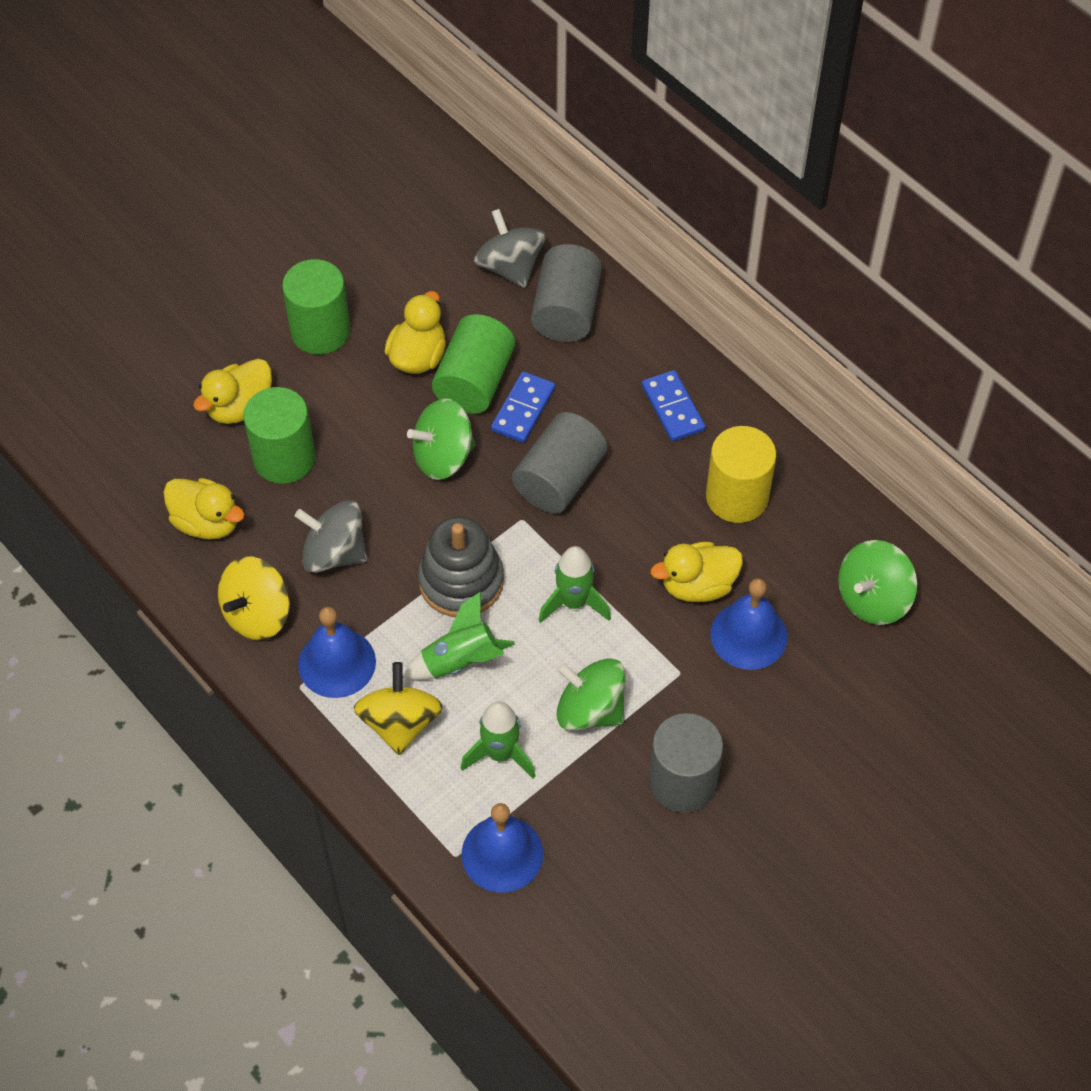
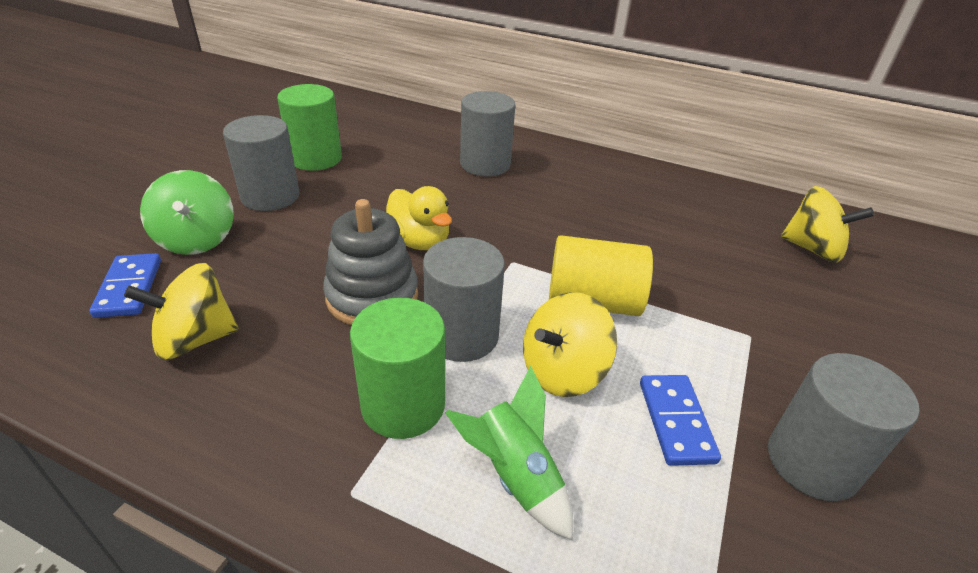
blue bell: [298,607,376,698] [462,803,543,893] [710,578,787,670] = 3 -> none = 0
green cylinder: [243,387,315,484] [282,259,350,354] [432,314,515,414] = 3 -> [277,84,342,171] [350,298,445,439] = 2
green rocket: [403,591,515,680] [461,701,535,779] [539,546,611,623] = 3 -> [445,366,574,540] = 1
green spinning top: [407,398,476,480] [557,659,626,731] [838,540,917,625] = 3 -> [140,170,234,255] = 1
grey cylinder: [512,412,607,513] [531,244,602,342] [649,713,723,813] = 3 -> [223,115,299,211] [423,237,505,362] [460,91,515,176] [768,353,919,501] = 4
grey spinning top: [295,500,367,573] [474,209,546,288] = 2 -> none = 0
yellow duck: [163,478,245,540] [193,359,272,424] [384,291,446,374] [651,542,743,602] = 4 -> [386,186,452,250] = 1
yellow spinning top: [218,556,290,640] [354,662,442,755] = 2 -> [124,263,239,360] [523,292,617,397] [781,186,874,263] = 3

